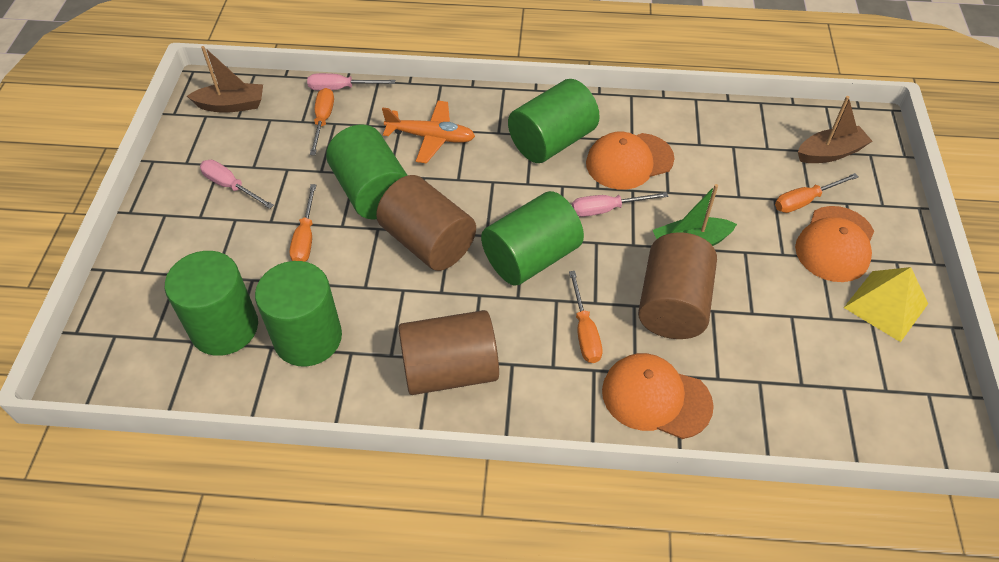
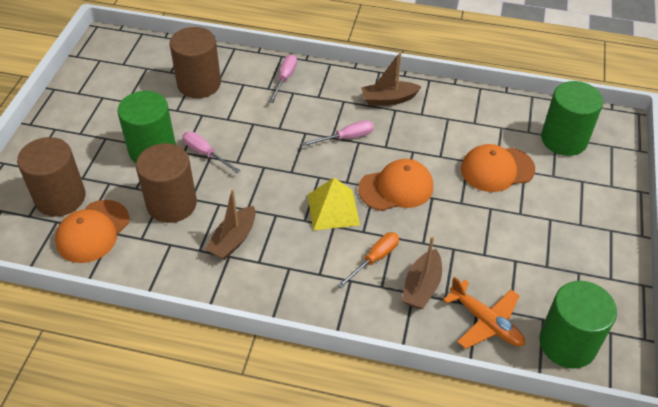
brown boat: [187,46,263,113] [798,96,873,163] = 2 -> [205,189,255,260] [361,52,422,106] [402,236,442,309] = 3
green boat: [653,184,737,246] = 1 -> none = 0
green cylinder: [165,251,258,356] [255,261,342,366] [326,125,408,220] [481,191,584,286] [508,79,600,163] = 5 -> [117,91,176,163] [539,281,617,369] [541,81,603,156] = 3
orange screwdriver: [290,184,316,262] [310,88,334,155] [569,271,603,363] [775,173,858,213] = 4 -> [337,232,399,288] = 1

